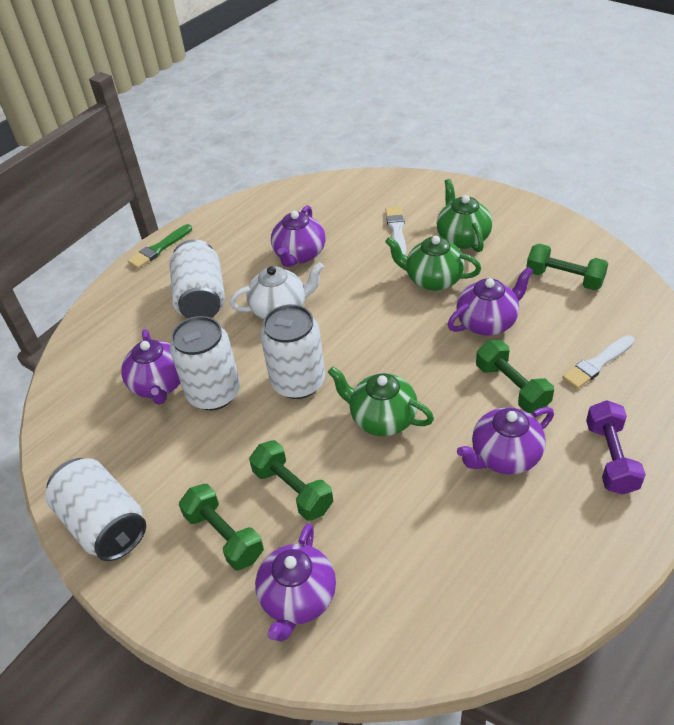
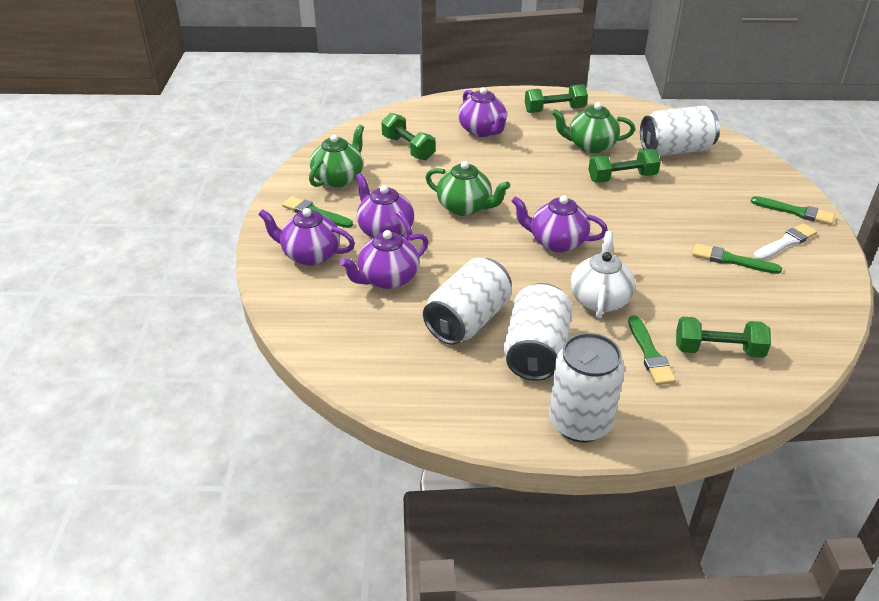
green brush: [128,224,192,269] = 1 -> [282,196,353,228] [628,315,676,385] [692,244,782,274] [750,196,835,225] = 4
purple dumbbell: [586,400,646,495] = 1 -> none = 0
white brush: [385,206,406,256] [562,335,635,389] = 2 -> [753,223,817,260] = 1

